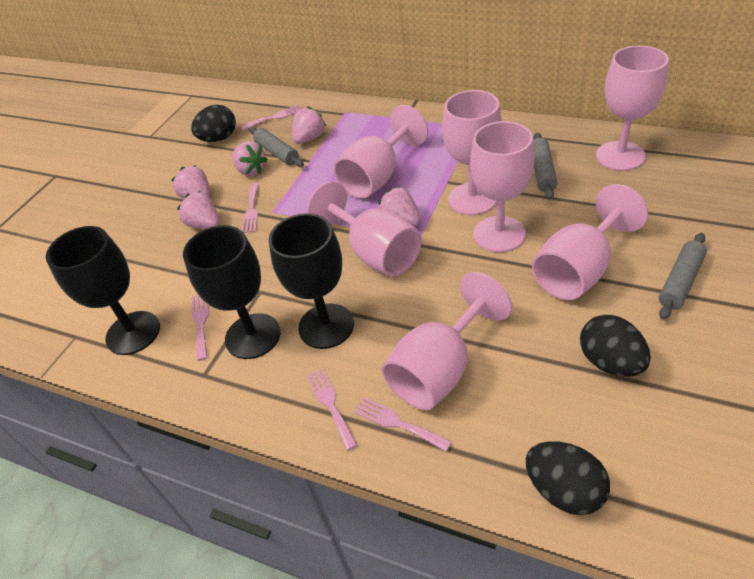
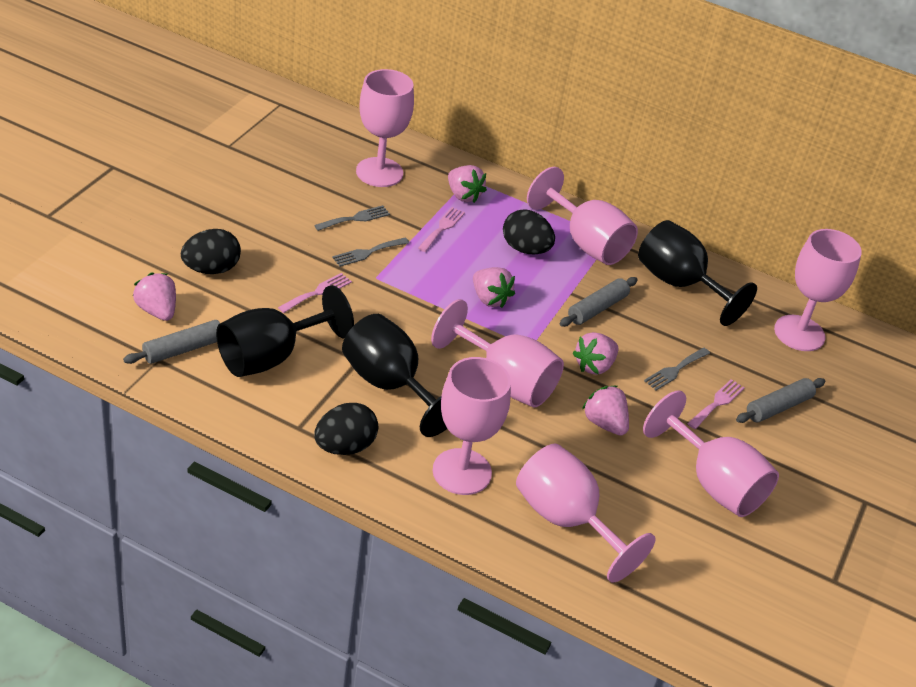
grey fork: none = 0 -> [314,205,390,231] [332,237,409,267] [644,348,710,390] = 3
pink fork: [192,295,209,361] [241,105,301,130] [241,183,259,233] [306,368,358,451] [354,397,452,452] = 5 -> [278,273,352,313] [418,207,465,252] [687,379,745,429] = 3

